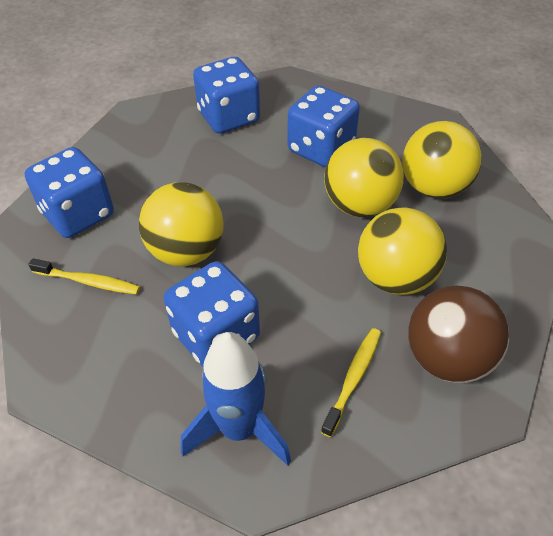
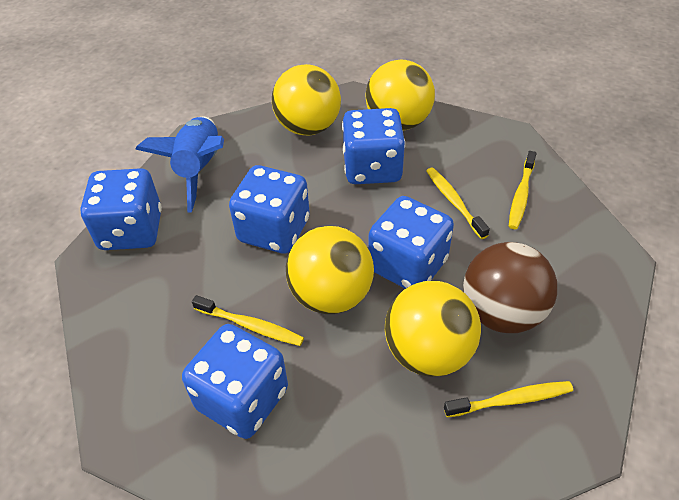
blue dice: [25,147,114,238] [164,261,260,367] [193,57,260,134] [287,85,360,167] = 4 -> [80,168,162,250] [182,324,288,439] [229,165,310,254] [342,108,405,184] [368,196,454,289] = 5
yellow toothbrush: [28,258,140,295] [321,328,381,437] = 2 -> [192,295,304,346] [427,168,490,239] [444,381,573,417] [509,151,537,229] = 4

